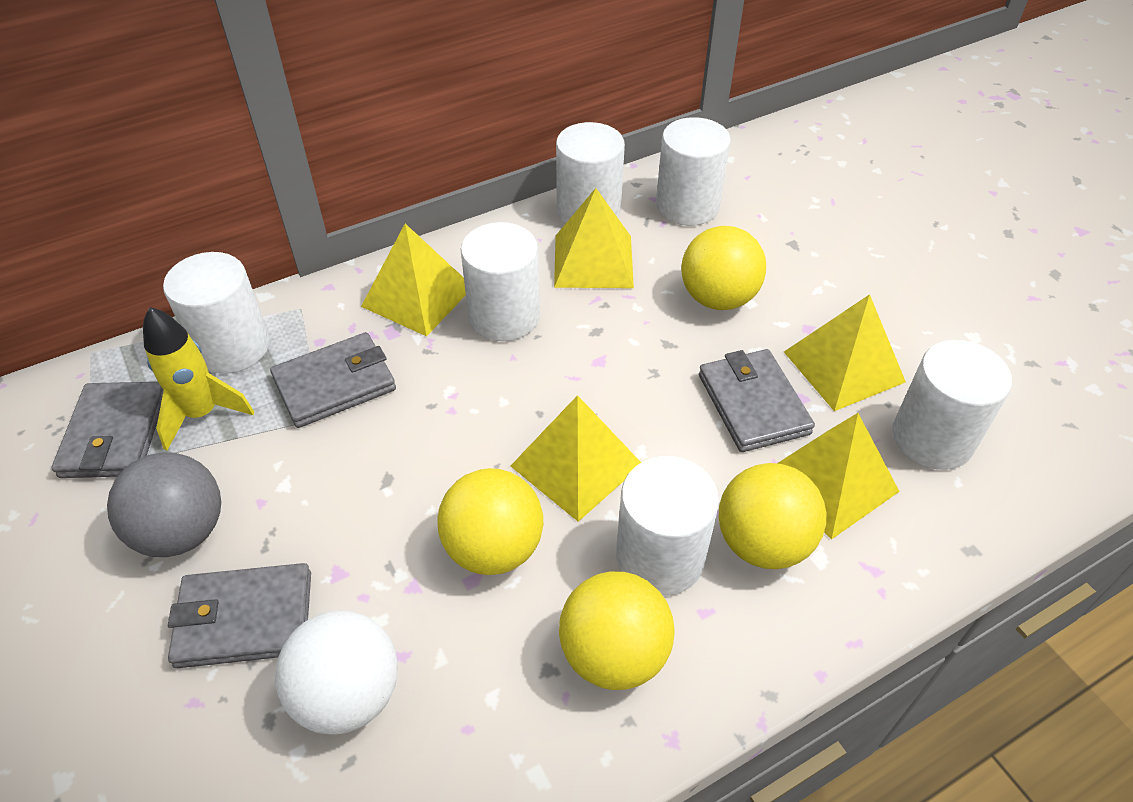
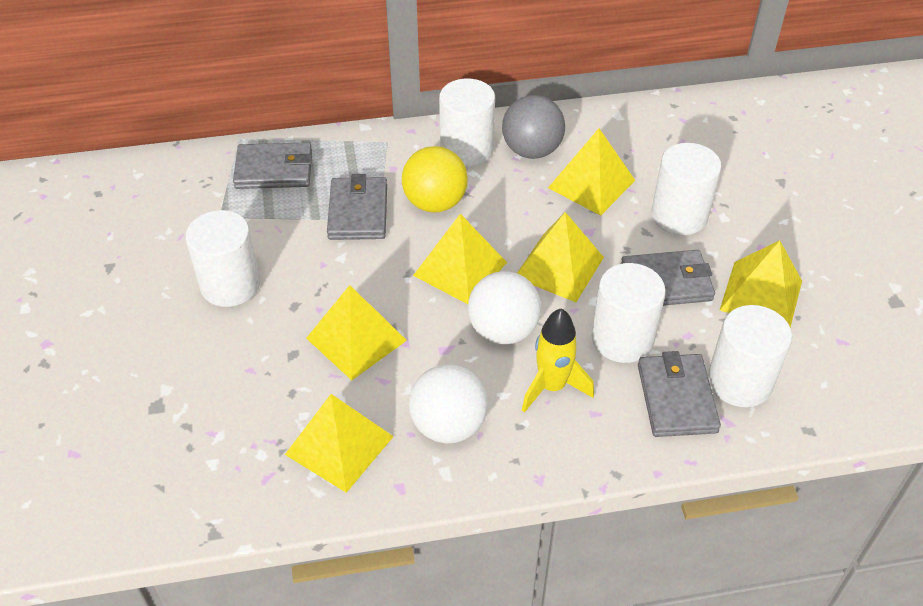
white ball: [275,611,398,735] = 1 -> [409,364,488,444] [468,271,541,345] = 2
white cylinder: [163,252,270,374] [461,222,540,341] [556,122,625,224] [616,456,719,596] [656,117,731,226] [892,340,1012,470] = 6 -> [185,210,260,307] [439,79,495,167] [592,263,666,363] [651,143,721,235] [708,305,792,407] = 5
yellow ball: [437,468,543,575] [559,571,675,690] [681,226,766,310] [719,463,826,569] = 4 -> [402,146,468,213] = 1
yellow pyramid: [361,224,466,336] [511,395,641,522] [554,188,634,288] [777,413,900,540] [784,294,906,411] = 5 -> [285,394,394,493] [306,285,407,380] [413,214,507,304] [517,212,604,302] [548,128,635,216] [720,240,802,327] = 6

